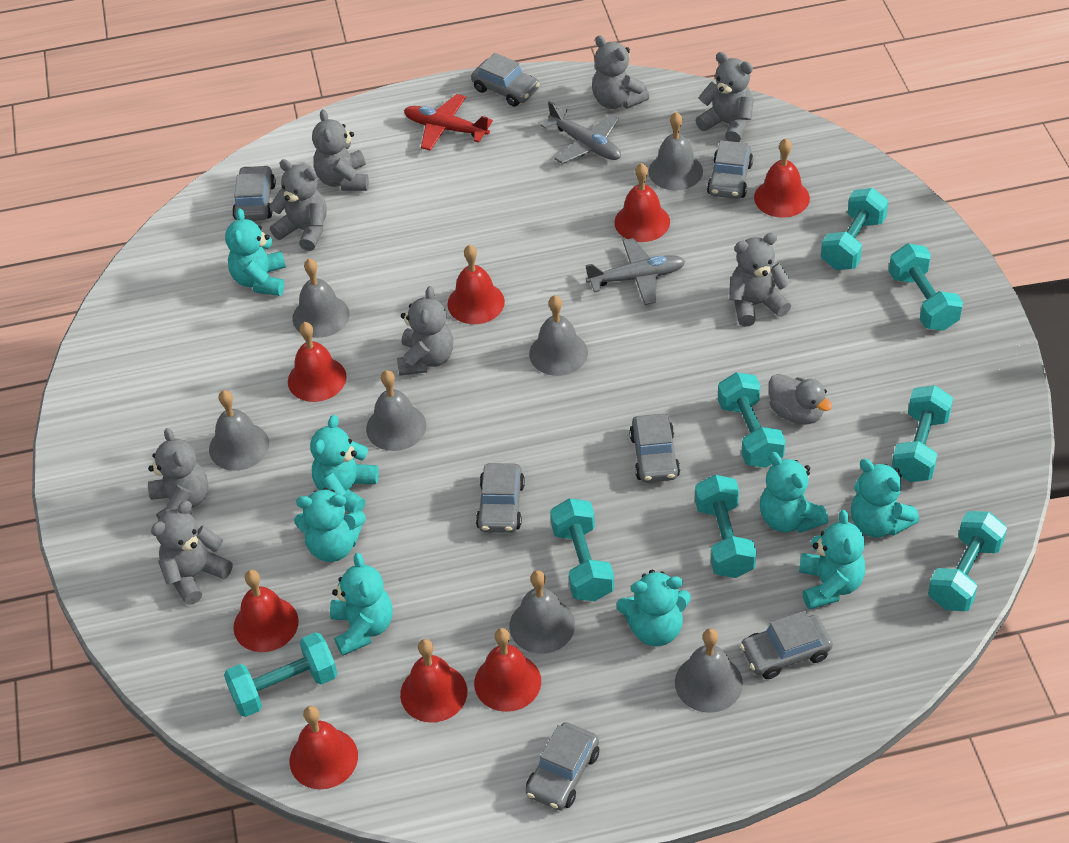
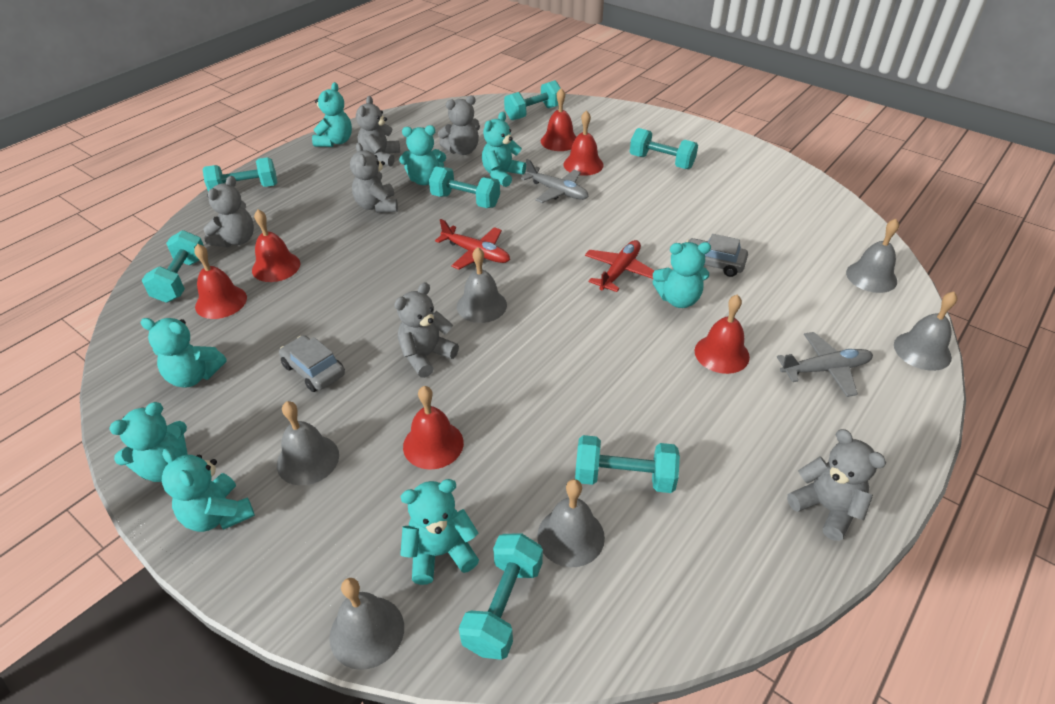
grey bell: [209,390,269,471] [292,258,350,338] [366,370,426,451] [509,570,575,654] [529,295,588,376] [648,112,703,190] [675,629,743,713] = 7 -> [277,401,339,485] [329,578,404,670] [457,247,507,323] [537,479,605,567] [846,219,899,293] [894,291,957,371] = 6
grey car: [232,165,276,221] [471,53,540,107] [476,463,525,533] [526,722,599,810] [629,414,680,483] [707,140,753,199] [740,611,833,679] = 7 -> [279,335,345,392] [686,234,748,277] = 2
grey duck: [768,374,833,425] = 1 -> none = 0
grey teddy bear: [148,428,208,520] [151,501,232,605] [269,159,327,251] [312,109,369,191] [397,286,453,376] [592,36,649,109] [696,52,754,142] [729,233,791,327] = 8 -> [203,176,254,247] [350,143,398,213] [356,96,400,166] [394,282,459,378] [438,95,480,155] [787,429,886,541] = 6
red bell: [233,570,299,652] [288,322,346,402] [290,706,358,790] [400,639,467,723] [447,245,505,324] [474,628,541,712] [614,163,670,242] [754,138,810,218] = 8 -> [194,244,247,319] [252,210,300,282] [403,386,464,470] [541,88,576,151] [563,110,604,176] [695,295,750,374] = 6
red plane: [404,94,493,151] = 1 -> [435,219,510,270] [585,240,654,292] = 2
turquoise dumbbell: [224,632,337,717] [550,498,614,601] [695,475,756,578] [718,372,786,468] [821,188,888,270] [889,244,963,331] [892,385,953,482] [928,511,1007,611] = 8 -> [142,230,204,303] [202,157,278,192] [429,166,500,208] [459,534,543,660] [504,80,561,120] [575,435,680,493] [630,128,698,169] = 7

